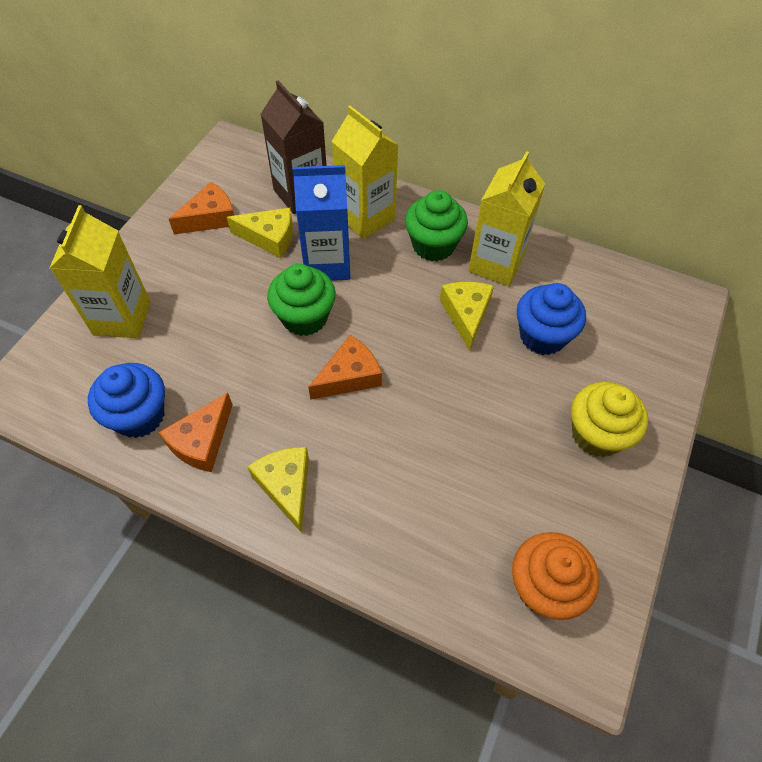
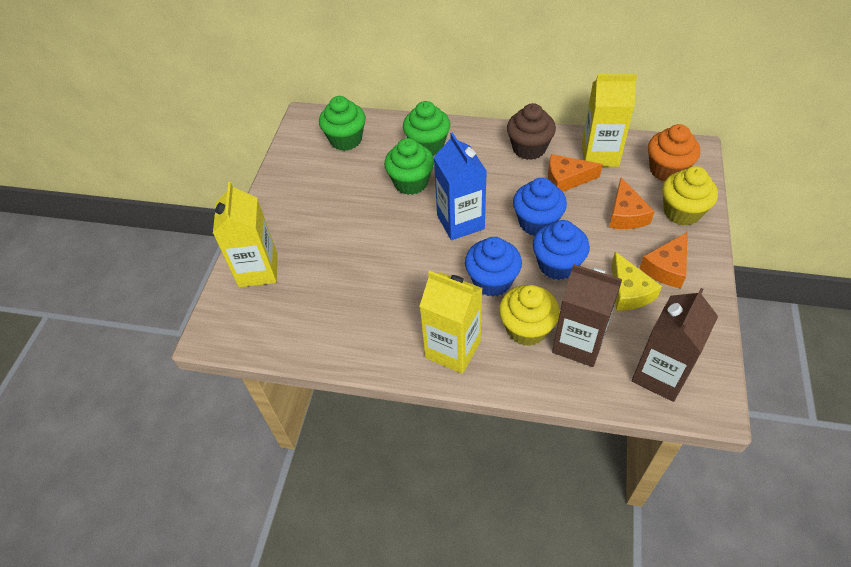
blue cupcake: [88,363,165,438] [517,283,586,355] = 2 -> [465,237,522,297] [513,178,567,236] [533,220,590,280] = 3
brown carton: [261,80,327,214] = 1 -> [552,264,622,367] [632,288,718,402] = 2
brown cupcake: none = 0 -> [507,103,556,160] = 1
green cupcake: [267,264,336,336] [405,190,468,262] = 2 -> [319,96,366,151] [384,138,434,195] [403,101,450,156] = 3
yellow cheese: [227,208,293,258] [247,447,309,533] [440,282,494,351] = 3 -> [612,252,662,311] = 1
yellow cupcake: [571,382,648,457] = 1 -> [499,285,560,346] [662,166,718,226] = 2

